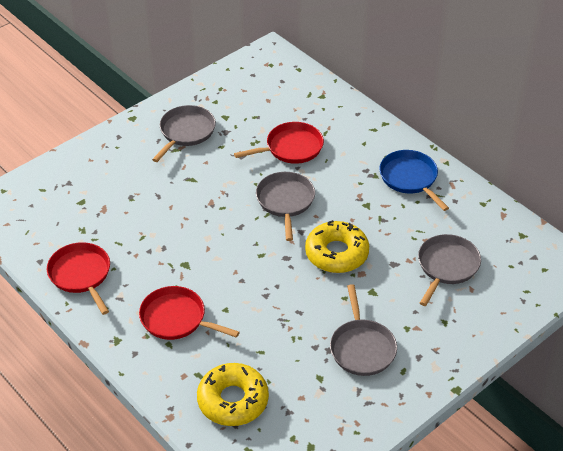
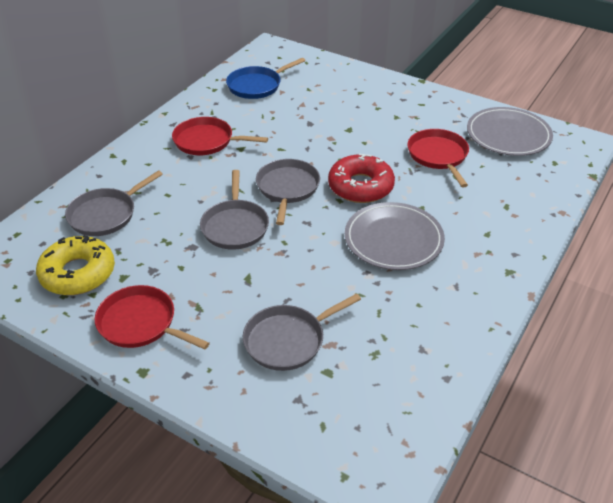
grey plate: none = 0 -> [345,202,445,270] [467,107,553,156] = 2
red donut: none = 0 -> [328,154,395,203] = 1
yellow donut: [197,363,269,426] [305,220,369,273] = 2 -> [36,235,115,295] = 1

